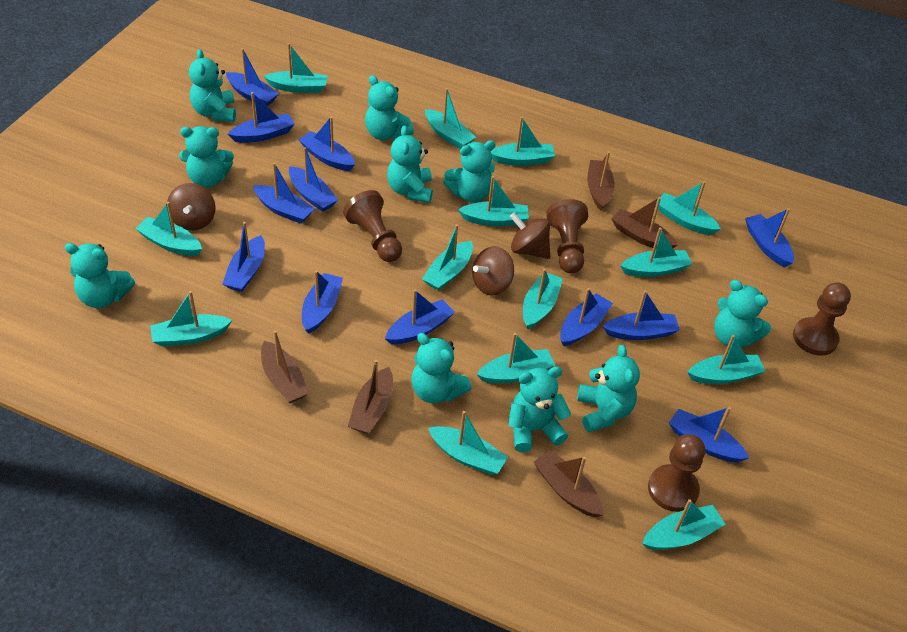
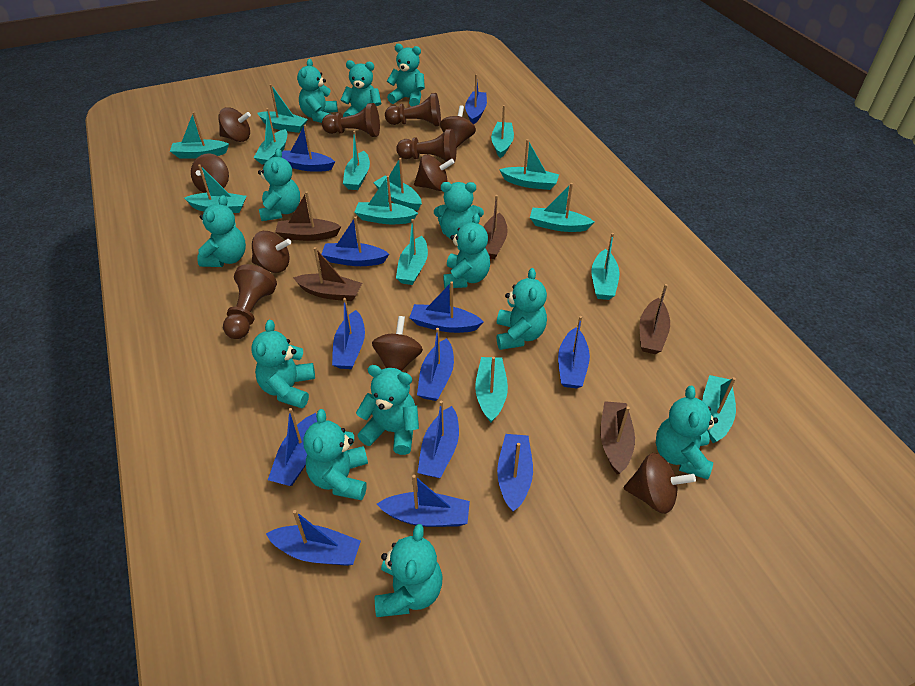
brown spinning top: [167,183,216,231] [472,246,514,296] [510,213,550,259] = 3 -> [191,154,229,193] [218,107,251,142] [252,231,291,273] [372,316,423,371] [414,155,455,191] [440,105,476,148] [624,453,696,514] = 7
turquoise teddy bear: [65,243,135,308] [179,126,234,188] [189,49,236,122] [365,75,414,141] [387,125,433,203] [411,333,472,403] [443,140,496,202] [508,366,571,452] [577,345,640,432] [714,280,771,347] = 10 -> [197,195,246,267] [251,320,315,408] [258,148,300,221] [297,59,338,123] [303,409,368,500] [341,60,381,117] [356,365,419,455] [375,524,442,617] [387,44,425,107] [434,182,484,240] [443,213,490,288] [497,268,547,350] [656,386,718,480] = 13

